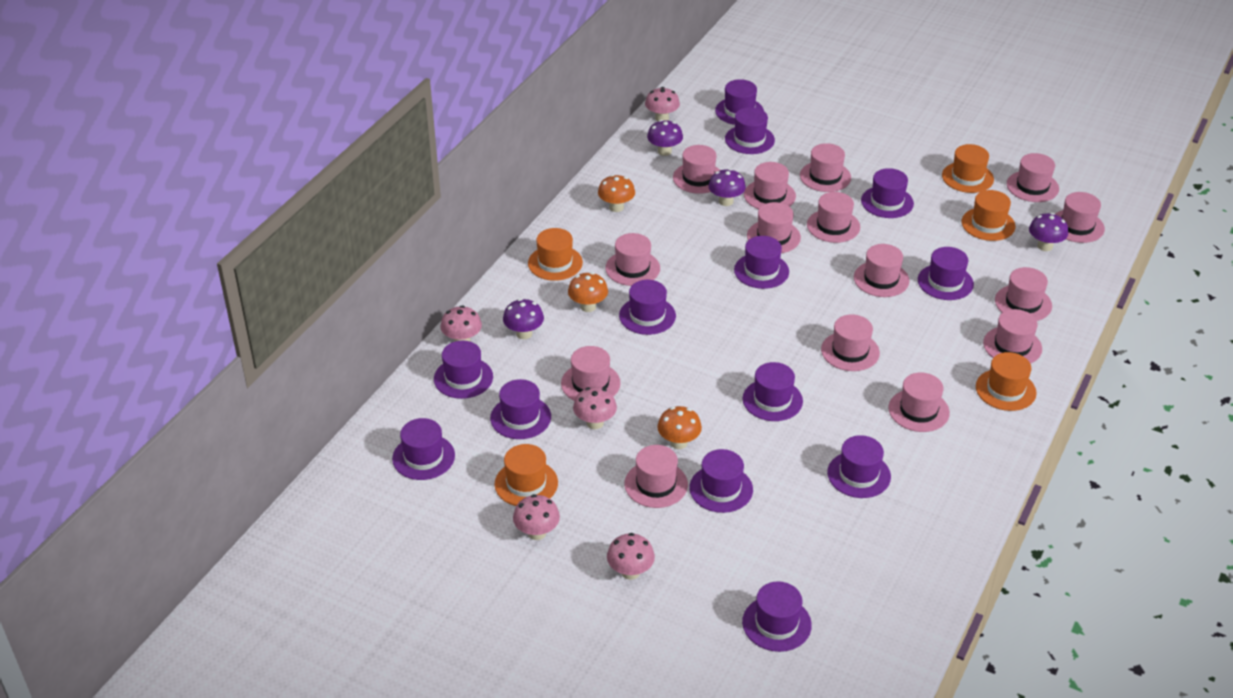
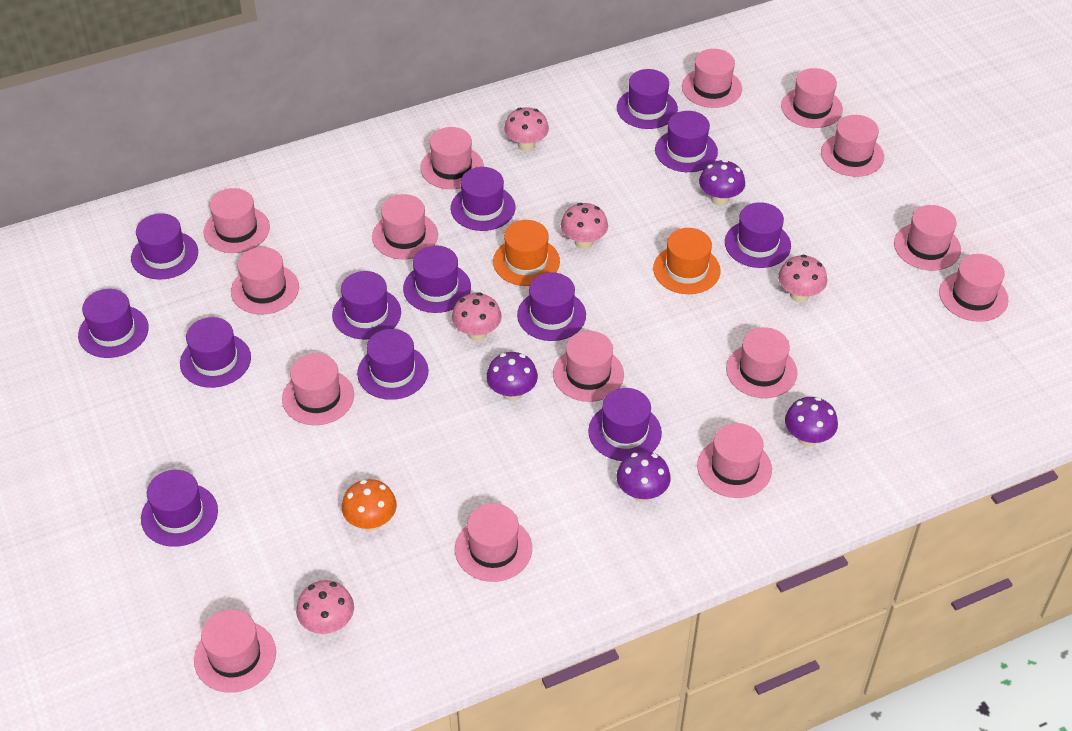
orange hat: [495,444,558,506] [528,228,583,281] [942,144,994,193] [961,190,1015,241] [976,352,1037,411] = 5 -> [493,220,560,286] [653,228,721,294] = 2
orange mushroom: [568,272,608,312] [598,175,635,212] [657,406,702,449] = 3 -> [342,479,397,531] = 1

